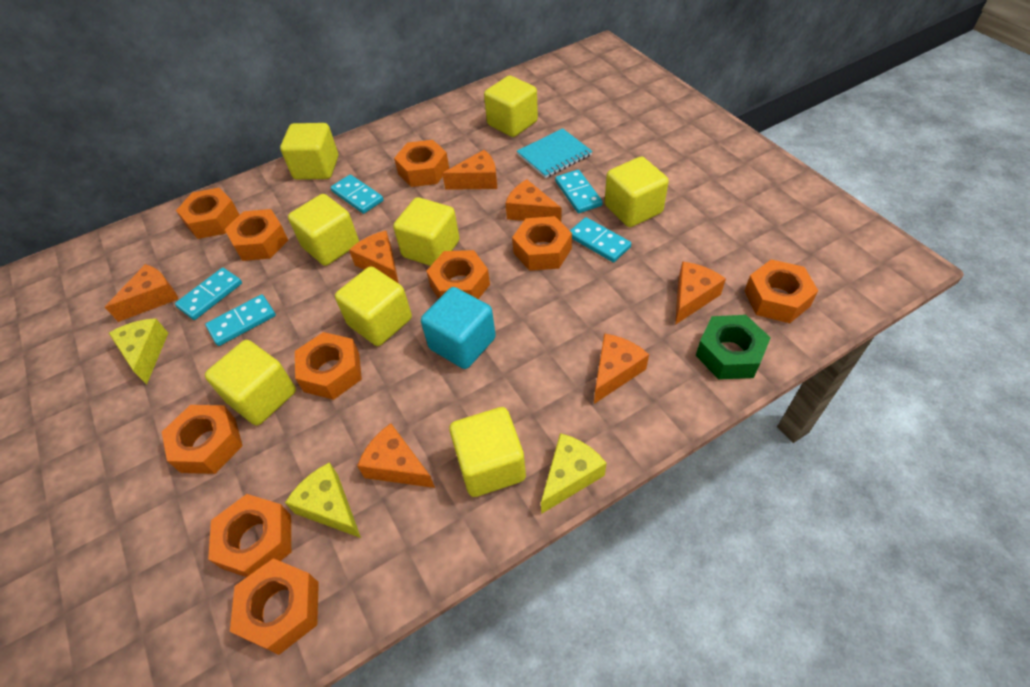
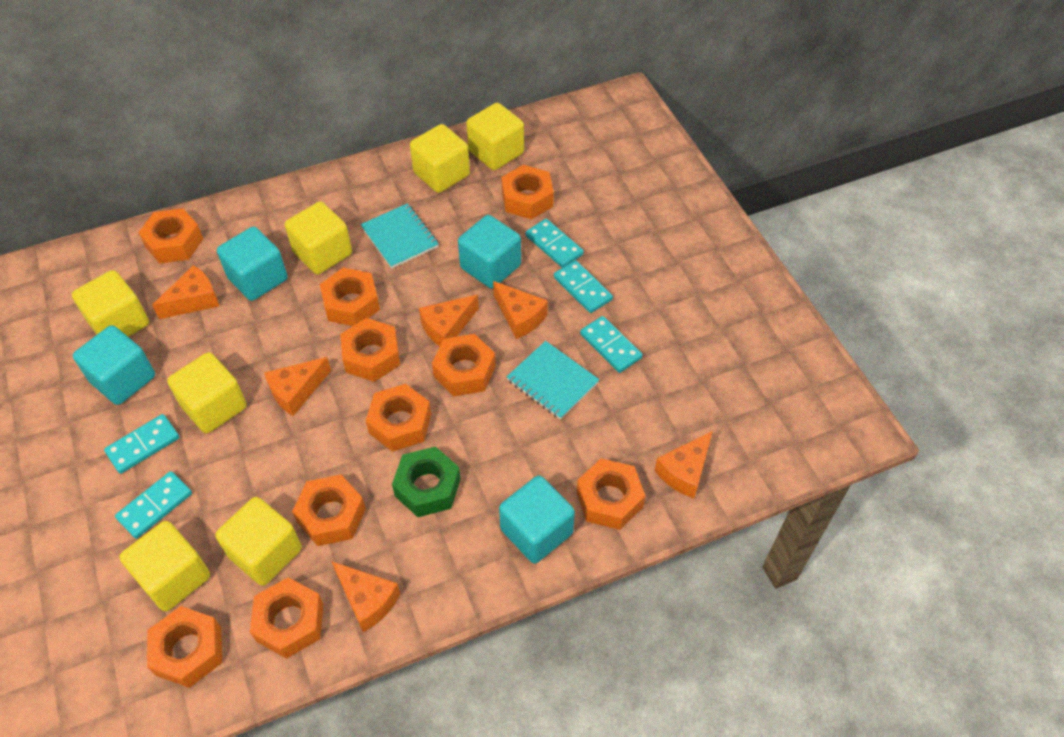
orange cheese: [105,264,178,322] [349,231,399,284] [357,423,435,488] [442,150,497,190] [505,179,561,222] [594,333,649,404] [675,261,726,325] = 7 -> [152,265,219,319] [264,357,331,416] [331,561,400,632] [419,295,479,346] [493,281,548,339] [655,431,713,498] = 6
turquoise cube: [421,287,496,369] = 1 -> [73,325,155,405] [217,227,288,301] [458,215,521,288] [499,476,575,564] = 4
turquoise notebook: [517,128,592,178] = 1 -> [361,203,439,269] [507,341,600,420] = 2
yellow cheese: [109,318,168,384] [285,462,361,538] [541,433,606,514] = 3 -> none = 0
yellow cube: [205,340,296,426] [280,123,338,180] [288,194,359,266] [335,266,412,346] [393,197,459,266] [449,407,526,497] [484,75,538,137] [605,157,669,227] = 8 -> [72,270,149,337] [120,521,210,611] [167,352,247,433] [215,497,302,586] [285,201,352,274] [410,124,470,193] [466,103,524,170] = 7

